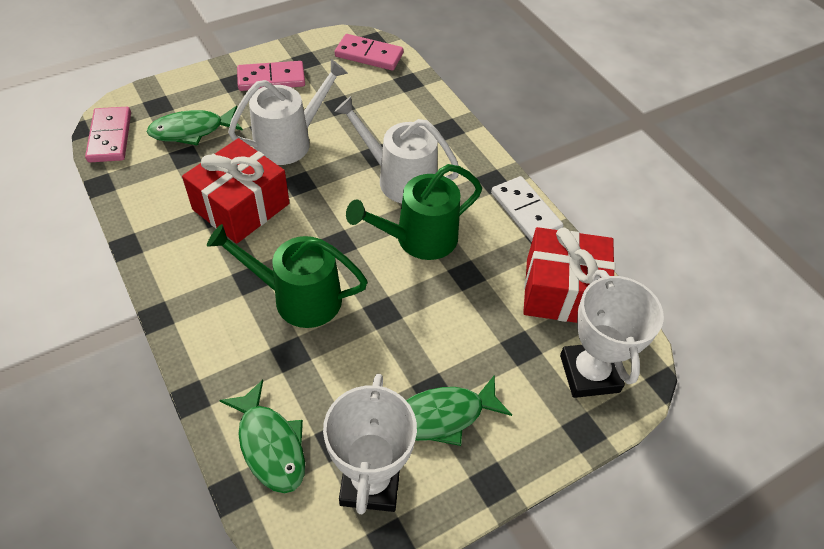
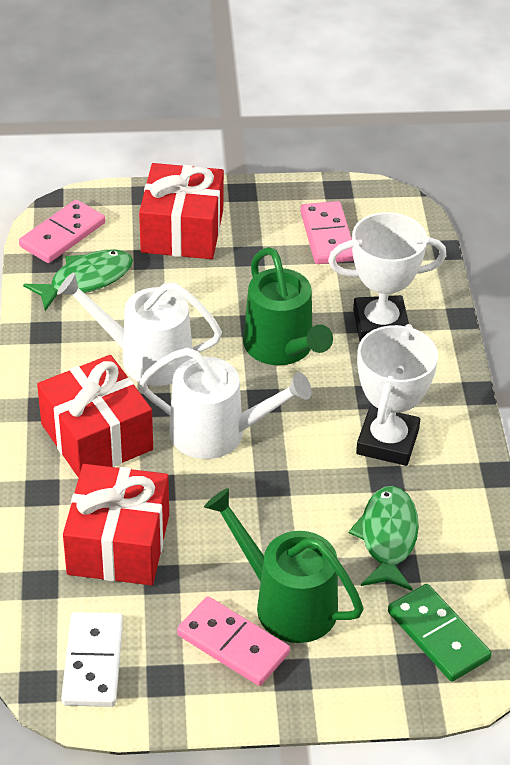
green domino: none = 0 -> [388,584,492,682] = 1
green fish: [147,106,243,146] [219,379,305,493] [406,375,512,446] = 3 -> [23,249,133,311] [349,486,419,591] = 2
red gift: [182,138,289,244] [523,227,615,323] = 2 -> [37,355,153,478] [63,464,169,585] [139,163,224,259] = 3

